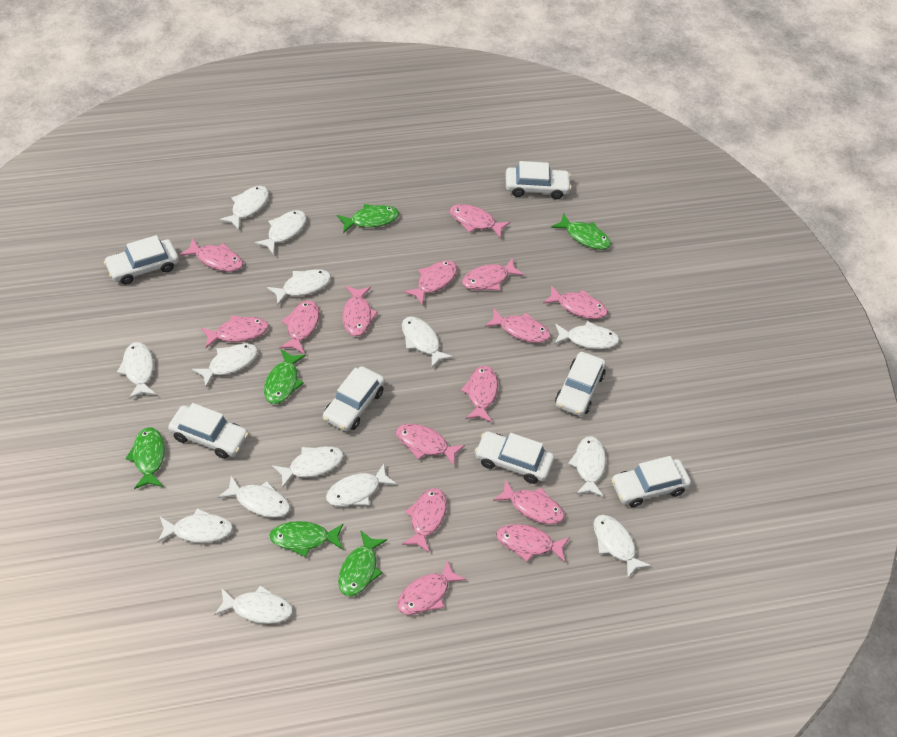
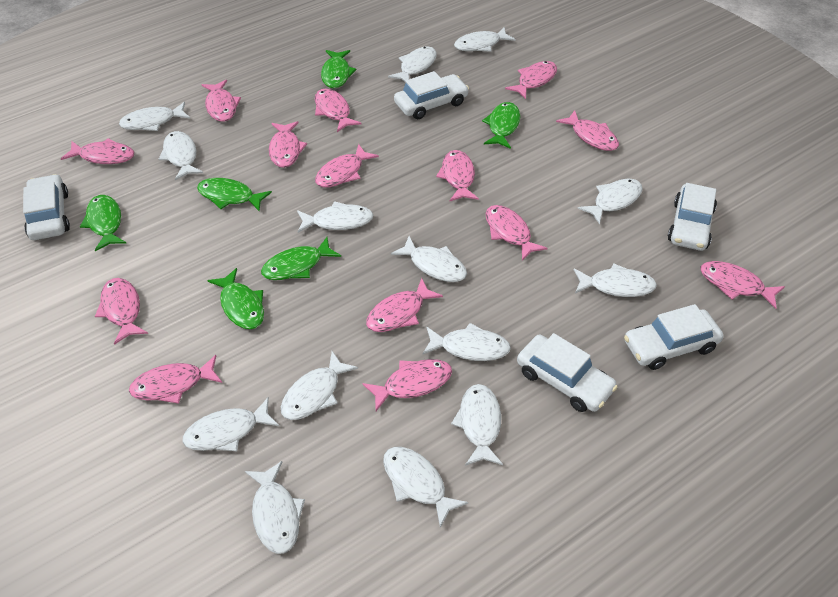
pink fish: [180,238,243,272] [201,315,269,348] [279,301,319,354] [342,286,378,336] [396,424,465,466] [397,560,466,615] [402,488,447,553] [404,260,457,306] [450,204,510,238] [461,366,498,422] [462,258,524,290] [485,309,550,343] [493,479,564,524] [496,524,570,562] [543,285,608,319] = 15 -> [61,138,134,164] [95,278,148,345] [129,355,222,403] [202,80,241,122] [269,121,307,168] [315,89,361,132] [315,144,379,188] [362,359,452,411] [366,278,443,332] [436,150,479,201] [485,205,548,261] [505,61,557,99] [556,110,619,151] [700,261,785,309] = 14
white car: [104,235,179,285] [168,403,249,459] [323,366,385,431] [475,431,554,484] [506,161,572,199] [555,352,606,416] [611,456,691,507] = 7 -> [23,174,70,240] [394,71,469,119] [517,333,618,412] [624,304,723,370] [668,183,717,251] = 5

